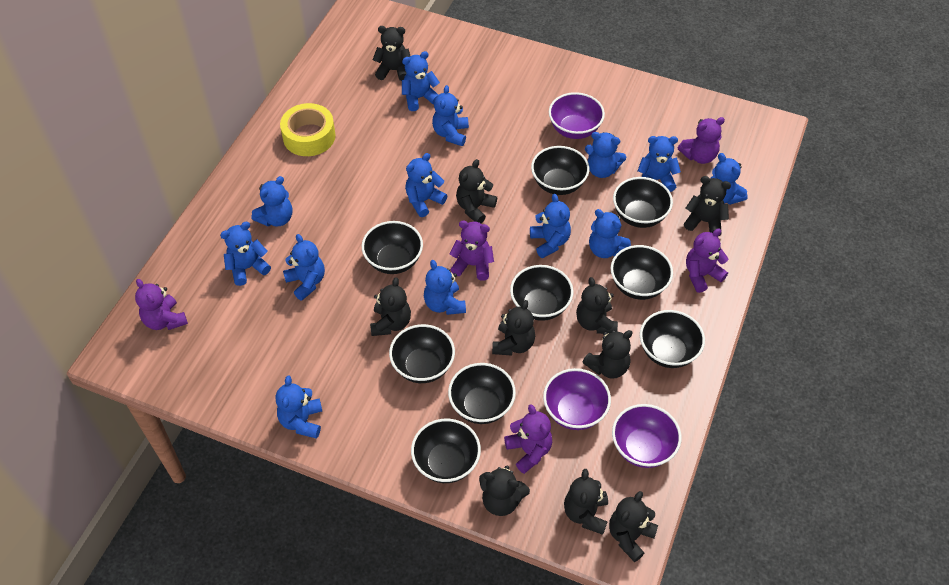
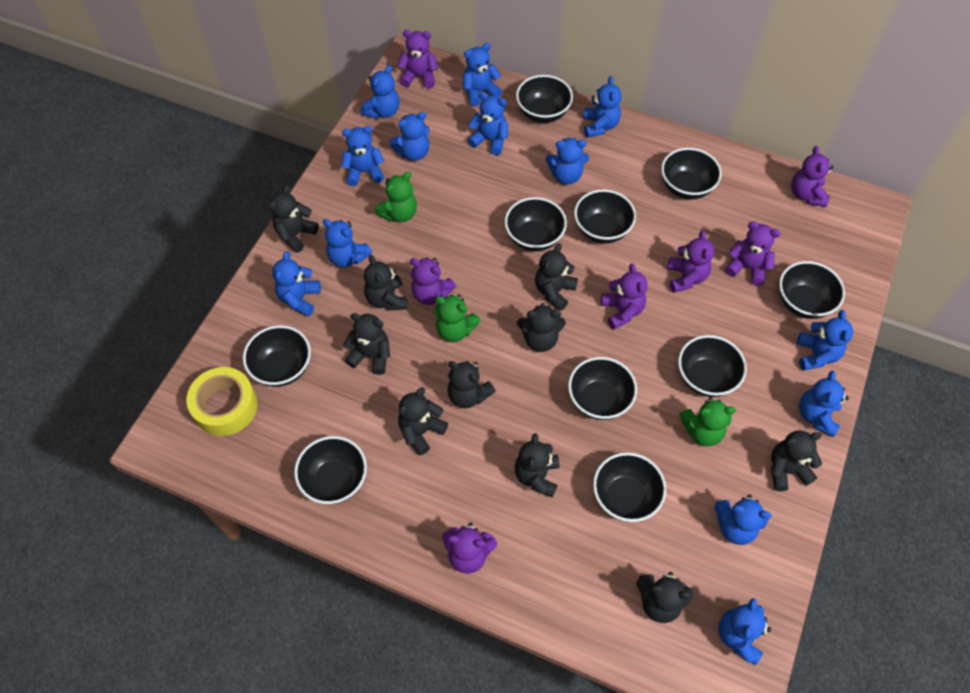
black bowl: [362,221,423,274] [389,324,455,383] [411,418,481,483] [448,363,516,424] [510,265,574,321] [531,146,589,195] [611,245,673,300] [613,177,673,228] [640,310,705,368] = 9 -> [243,325,311,387] [294,436,367,504] [505,197,567,252] [516,75,573,123] [568,357,637,420] [574,189,636,244] [593,452,666,522] [661,148,722,200] [678,335,747,397] [779,261,845,319] = 10
green teddy bear: none = 0 -> [375,171,417,222] [434,294,481,342] [679,397,736,446] = 3
purple bowl: [543,368,611,430] [549,92,605,139] [612,404,681,468] = 3 -> none = 0
purple teddy bear: [135,279,188,330] [450,221,494,281] [504,404,552,474] [678,117,725,164] [686,228,728,293] = 5 -> [397,30,438,89] [410,257,456,305] [442,522,497,573] [601,263,648,329] [667,230,714,293] [725,222,781,285] [791,146,834,207] = 7

